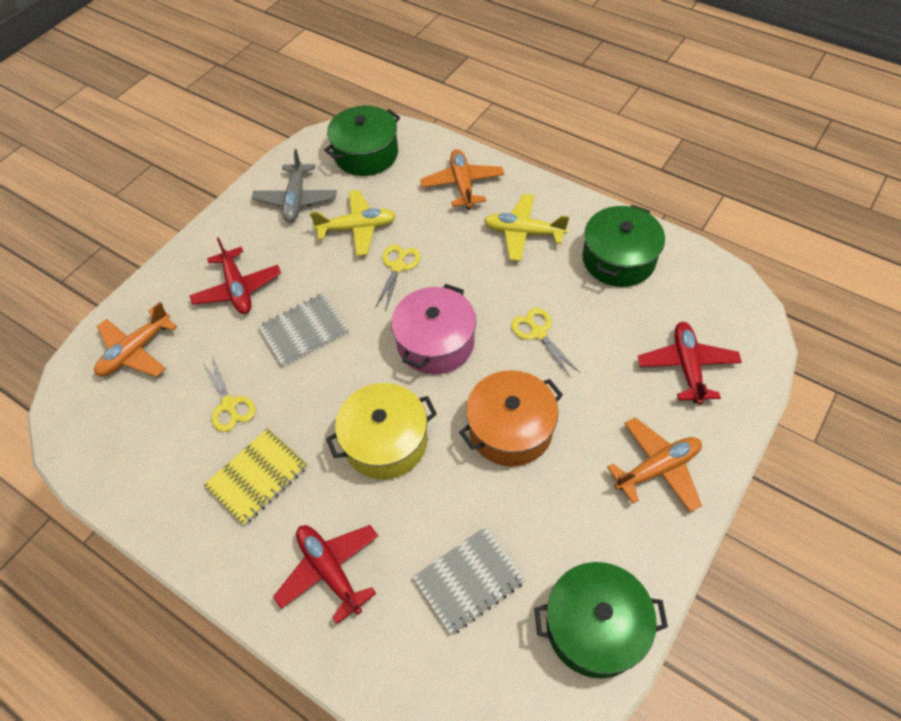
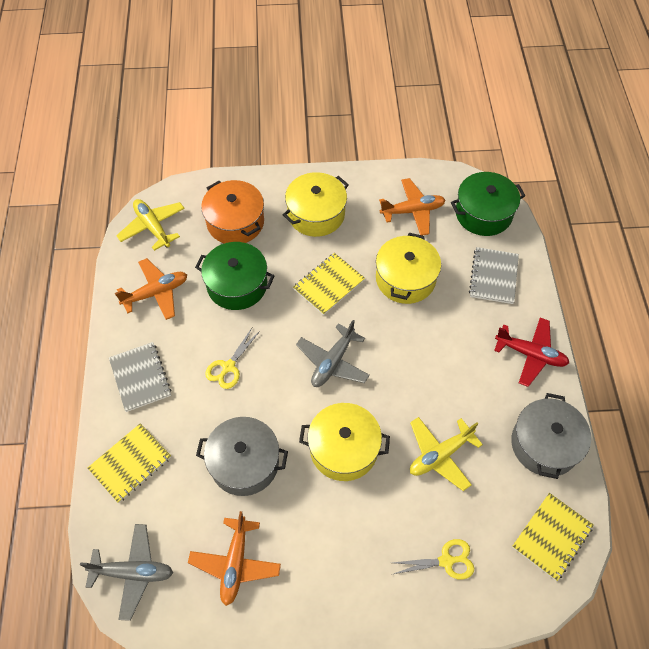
green pot: [324,105,400,176] [534,562,668,679] [582,205,665,287] = 3 -> [195,242,275,310] [451,172,525,236] = 2
grey plane: [252,149,337,222] = 1 -> [80,524,173,621] [296,320,370,387] = 2
grey pot: none = 0 -> [196,417,288,496] [511,393,591,479] = 2
pink pot: [391,284,476,375] = 1 -> none = 0
red plane: [189,237,281,314] [273,525,378,624] [638,322,742,405] = 3 -> [494,318,569,387] = 1
yellow notebook: [204,428,308,526] = 1 -> [88,423,171,503] [293,253,365,315] [512,493,594,581] = 3
yellow pot: [326,383,437,479] = 1 -> [283,172,349,237] [299,403,390,481] [376,233,441,304] = 3
yellow scissors: [202,356,255,432] [375,245,421,312] [511,308,580,378] = 3 -> [205,328,260,389] [393,539,474,580] = 2

